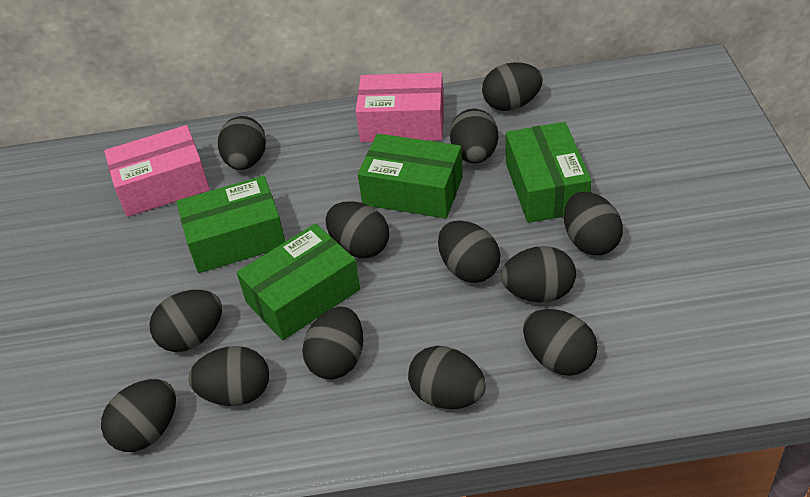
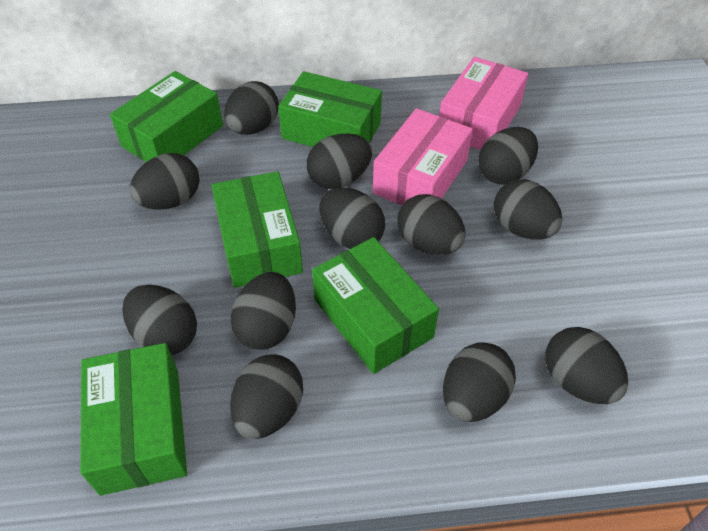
black egg: [101,379,176,452] [149,290,222,352] [188,346,269,406] [218,116,266,170] [302,306,363,380] [326,201,389,258] [408,346,486,409] [438,221,501,283] [450,108,498,163] [482,62,543,111] [501,246,576,303] [523,309,598,376] [564,192,623,255] = 13 -> [122,285,197,355] [130,153,200,210] [224,81,279,135] [230,354,303,439] [231,272,296,350] [307,134,372,189] [319,188,385,249] [397,194,466,255] [443,342,516,422] [478,127,538,185] [494,179,562,240] [545,327,628,404] = 12
green box: [177,176,286,273] [237,224,360,341] [358,134,463,218] [506,122,592,223] = 4 -> [80,343,187,496] [110,71,223,162] [211,171,303,288] [278,71,382,147] [312,237,439,374] = 5

